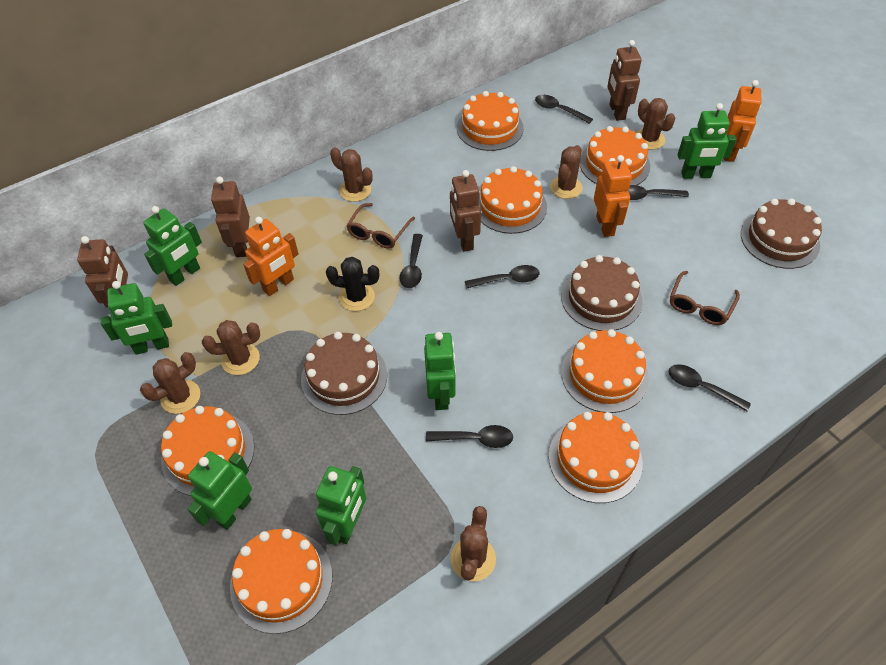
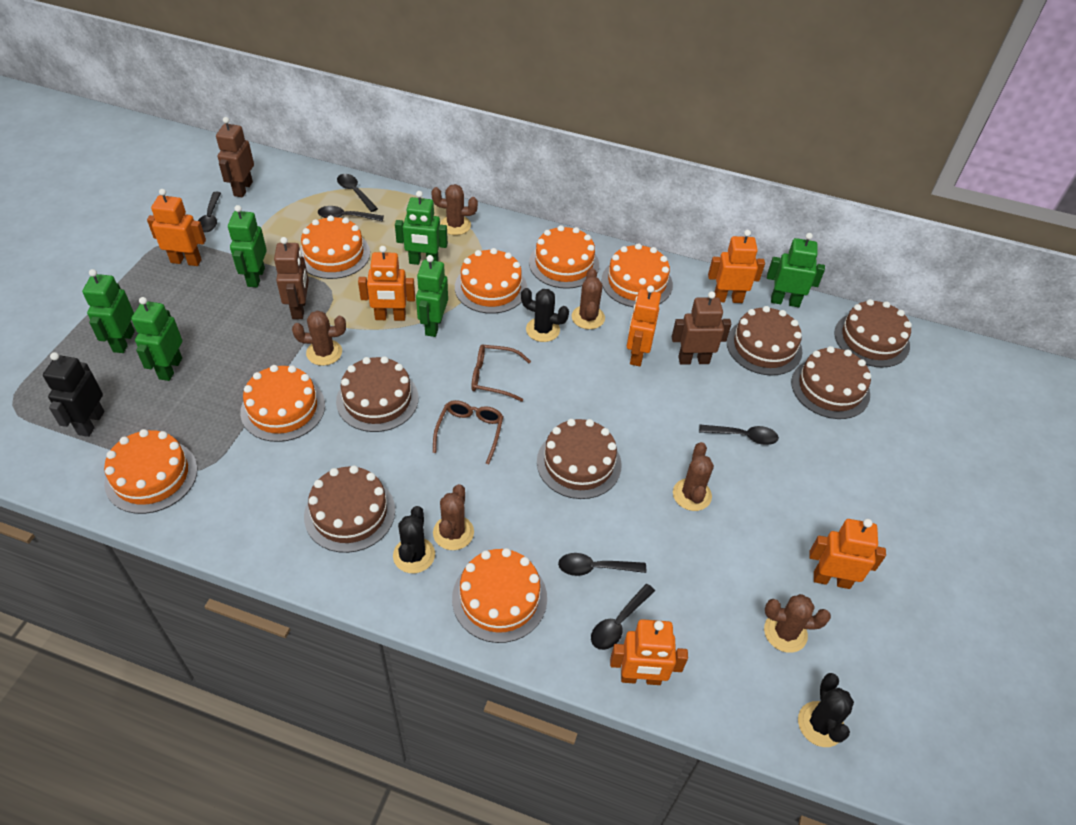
black cactus: [326,257,379,311] = 1 -> [393,506,435,573] [521,288,569,342] [798,673,854,747] = 3
black robot: none = 0 -> [43,352,104,437] = 1
brown cake: [301,332,387,415] [561,255,643,331] [741,199,822,269] = 3 -> [304,465,395,553] [336,356,418,432] [537,419,622,499] [727,306,803,375] [791,346,871,419] [834,299,912,368] = 6
brown robot: [77,236,128,307] [211,177,250,257] [450,170,481,252] [607,40,642,121] = 4 -> [216,117,254,197] [274,237,309,319] [672,291,731,365] = 3
orange robot: [243,217,299,296] [594,155,632,237] [724,80,762,162] = 3 -> [147,189,206,266] [358,246,415,321] [610,619,688,685] [627,286,661,366] [708,230,765,303] [809,519,886,589] = 6

